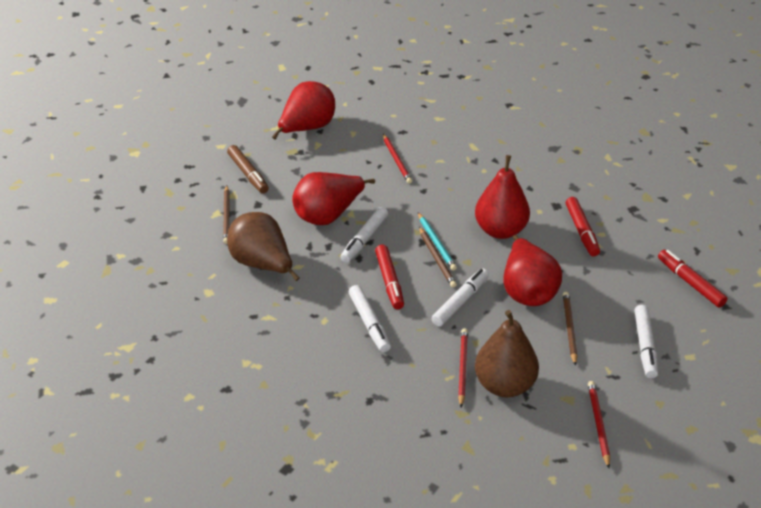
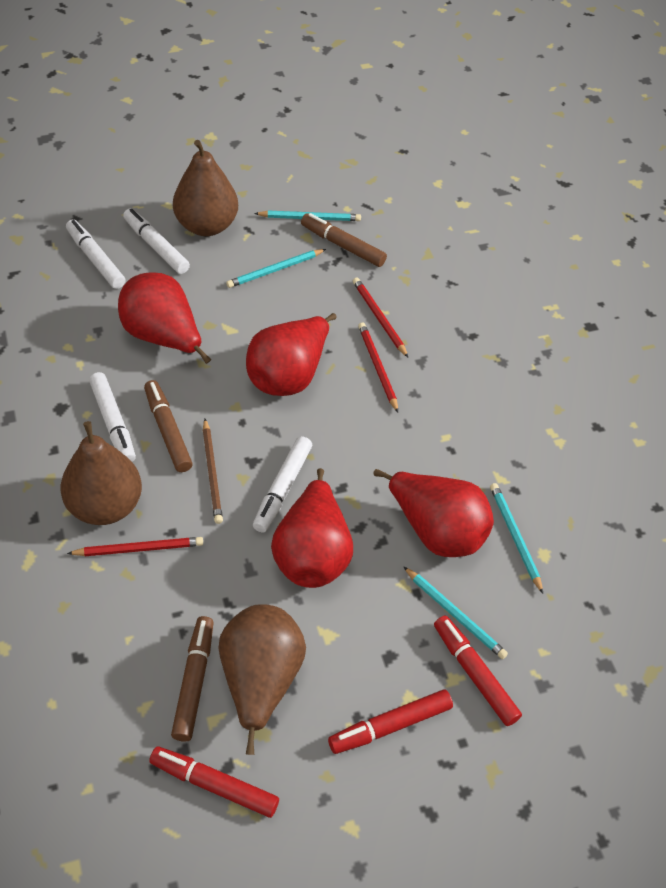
brown marker: [227,145,269,193] = 1 -> [144,380,193,472] [171,616,214,742] [301,213,387,267] = 3
brown pear: [227,212,300,281] [475,310,539,397] = 2 -> [61,421,142,525] [173,140,238,236] [219,604,306,755] = 3
brown pencil: [223,185,230,244] [419,227,457,288] [563,292,577,366] = 3 -> [203,419,223,524] = 1
turquoise pencil: [418,212,457,271] = 1 -> [226,249,326,288] [254,211,361,221] [403,566,508,659] [490,483,543,593] = 4

